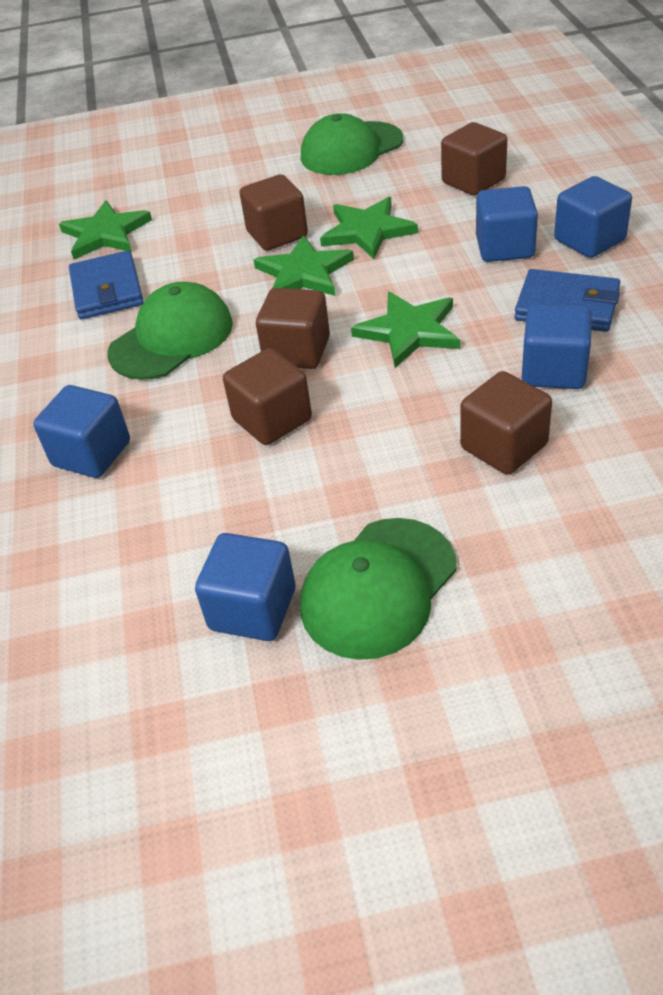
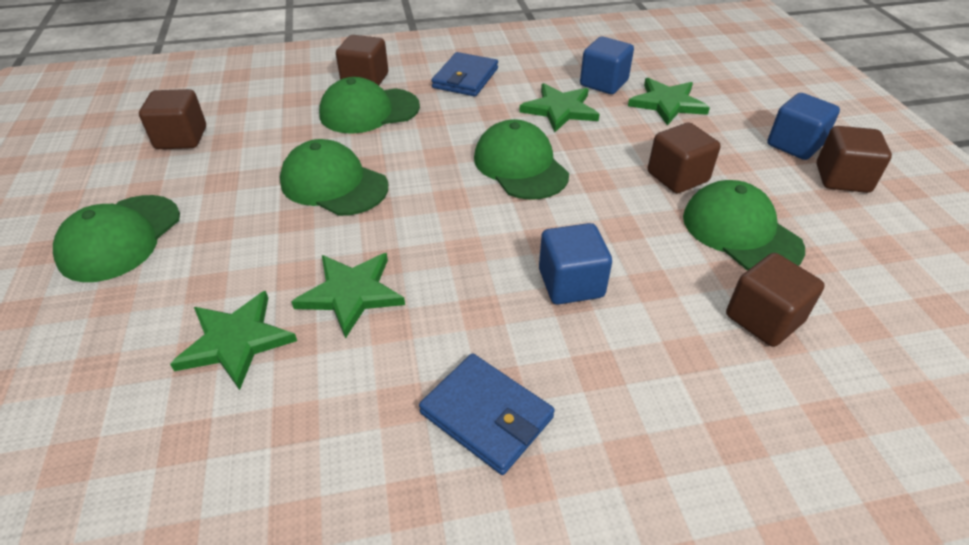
blue cube: [33,385,130,478] [195,533,295,641] [476,186,538,262] [522,304,592,389] [554,176,632,258] = 5 -> [539,223,612,305] [580,37,634,94] [767,93,840,160] = 3
green cap: [107,282,233,380] [300,518,457,660] [301,113,403,175] = 3 -> [53,195,180,282] [280,139,388,216] [319,77,420,134] [474,119,569,200] [683,180,805,270] = 5

